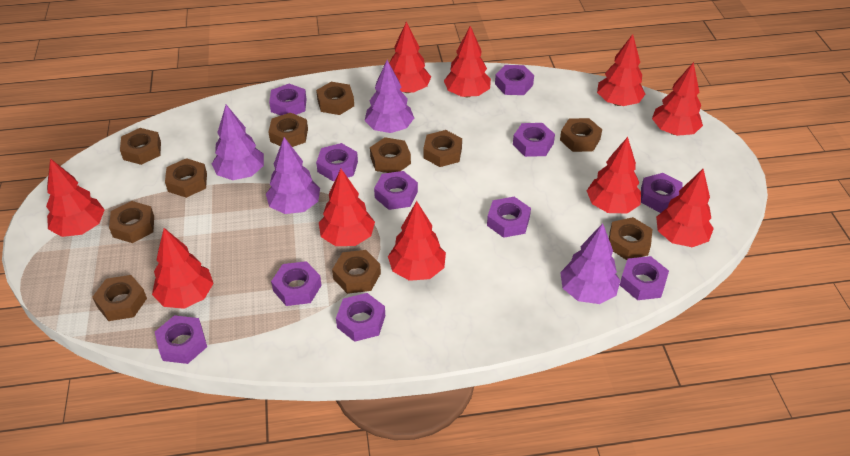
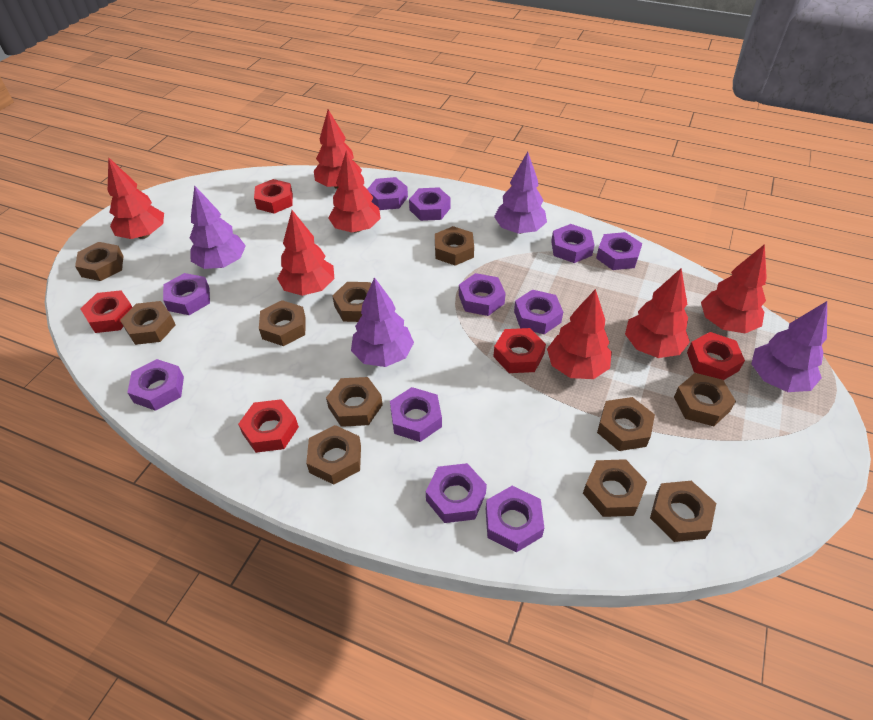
red nut: none = 0 -> [81,290,132,333] [238,399,299,453] [254,179,293,214] [493,328,546,373] [687,332,745,380] = 5
red tree: [46,158,105,237] [152,228,214,309] [319,169,375,246] [388,201,446,281] [389,22,431,93] [444,26,491,97] [587,137,641,213] [597,34,645,106] [652,62,703,136] [656,169,714,247] = 10 -> [108,157,164,239] [277,210,334,296] [314,110,362,189] [328,151,381,232] [547,289,612,379] [625,268,690,358] [701,244,767,333] = 7

